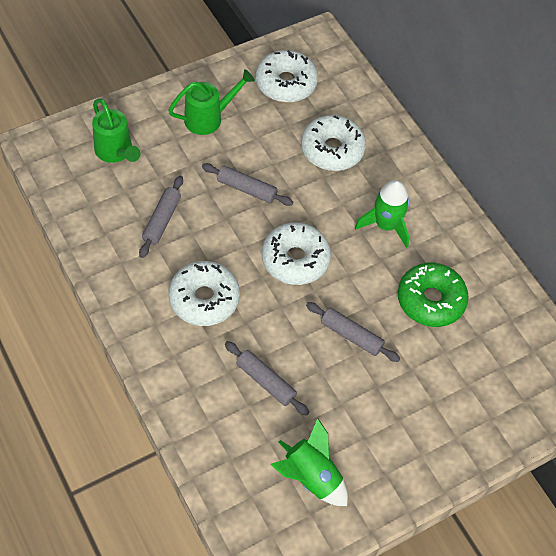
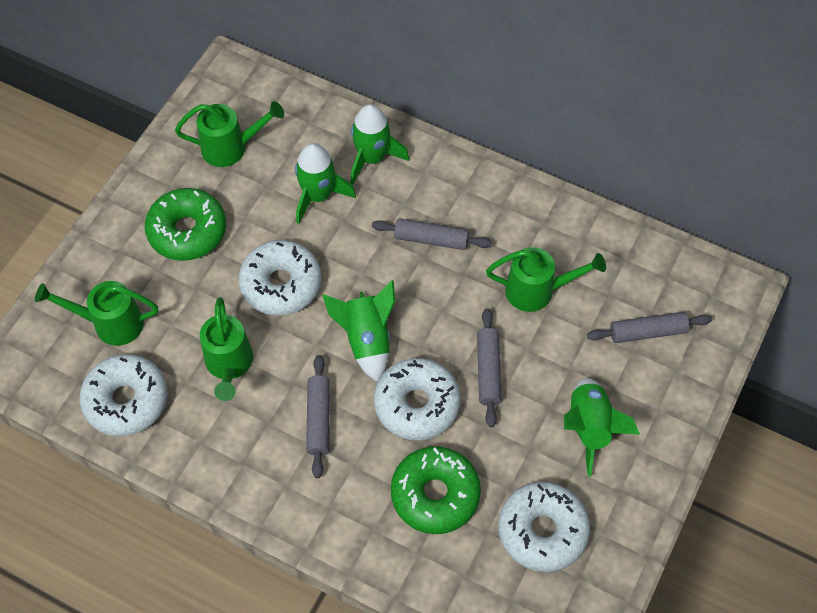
green donut: [398,263,469,327] = 1 -> [145,188,226,261] [391,446,481,534] = 2
green rocket: [270,418,348,506] [355,180,409,248] = 2 -> [295,143,356,224] [322,280,395,382] [351,104,409,184] [564,378,640,476] = 4
green watering can: [92,99,141,163] [168,69,255,135] = 2 -> [35,281,158,346] [175,101,284,167] [200,297,253,401] [486,247,606,312] = 4

